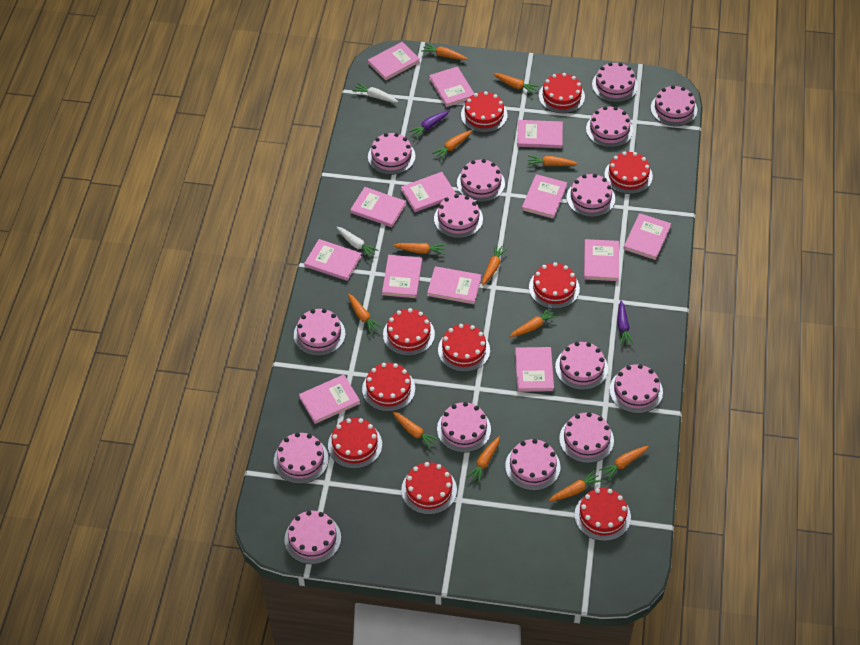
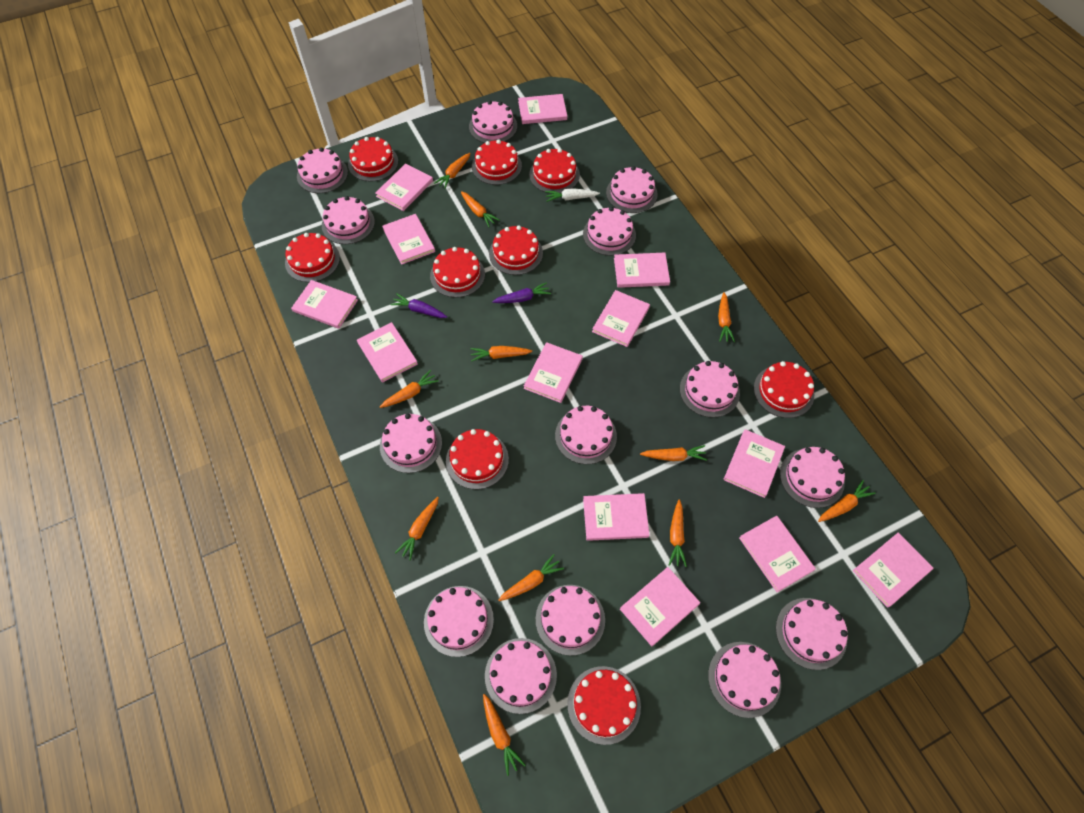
orange carrot: [348,294,382,334] [392,412,439,449] [393,243,446,255] [421,43,468,60] [432,130,472,160] [466,436,500,483] [482,244,508,285] [493,73,539,94] [510,307,558,337] [527,155,578,166] [549,470,602,501] [599,446,649,480] = 12 -> [380,370,439,408] [395,497,439,560] [434,153,471,189] [461,191,500,227] [470,346,532,362] [483,694,526,776] [498,554,564,601] [640,445,707,461] [669,499,687,567] [718,292,735,342] [818,480,875,522] = 11
pink cake: [274,432,329,484] [284,511,341,564] [294,309,346,356] [368,133,415,175] [434,194,483,238] [437,402,491,453] [457,159,505,202] [505,439,560,491] [555,342,608,390] [559,412,614,463] [566,174,615,217] [586,106,633,147] [592,62,638,102] [609,364,663,413] [651,85,697,126] = 15 -> [297,148,348,193] [322,196,375,244] [380,414,442,473] [424,586,494,657] [469,101,517,143] [485,638,557,714] [536,585,605,656] [555,406,617,464] [583,207,636,256] [606,166,658,213] [680,361,740,418] [708,642,781,718] [776,598,848,670] [780,447,845,508] = 14
red cake: [328,418,382,469] [362,363,415,412] [383,308,435,356] [401,462,457,515] [438,324,490,372] [461,91,507,133] [529,262,580,309] [539,73,585,113] [574,488,631,541] [604,151,653,194] = 10 -> [285,233,340,282] [348,137,398,182] [430,247,485,298] [446,429,509,489] [472,140,522,185] [489,226,543,275] [529,148,580,194] [567,666,641,745] [754,361,814,418] = 9
white carrot: [336,227,379,258] [352,83,398,103] = 2 -> [545,188,600,202] = 1

